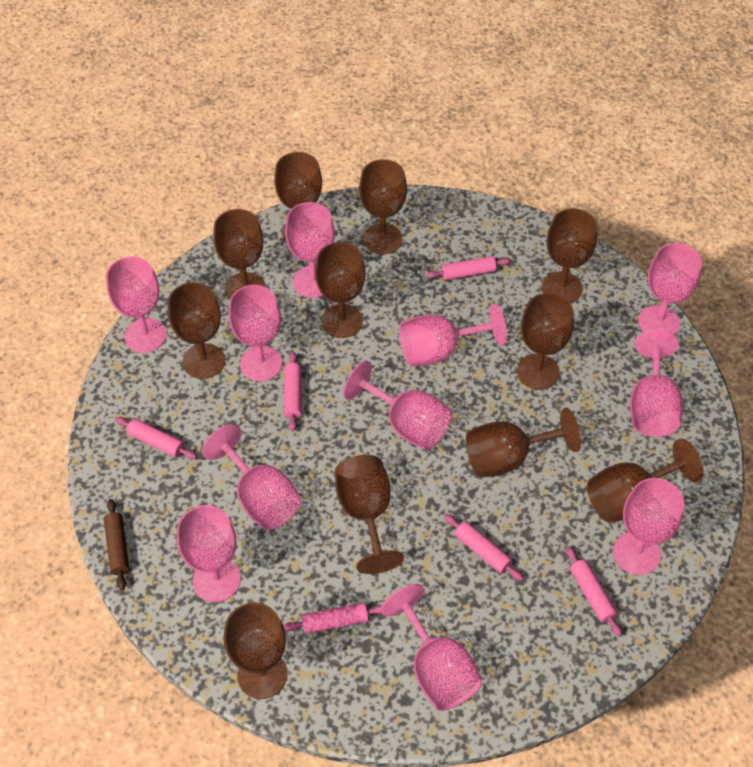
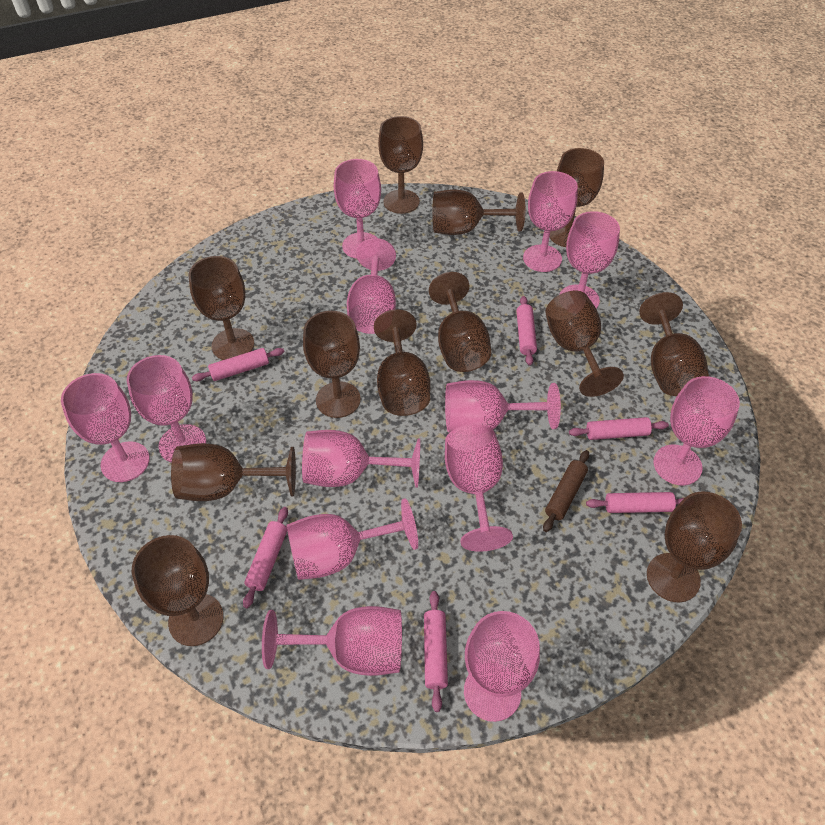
brown goblet: [168,282,225,379] [213,209,266,299] [224,602,287,699] [274,152,322,240] [315,242,366,338] [335,455,404,574] [359,159,407,255] [466,408,581,477] [517,293,574,390] [542,208,597,303] [587,439,704,523] = 11 -> [132,535,224,646] [171,443,296,501] [188,256,254,360] [303,311,361,418] [374,309,430,416] [378,116,423,214] [429,272,491,372] [432,189,525,235] [545,291,624,397] [550,148,604,247] [639,292,709,396] [647,491,742,603] = 12
pink goblet: [106,256,167,353] [177,505,241,602] [202,424,301,530] [229,285,282,381] [285,202,335,298] [343,360,452,450] [380,584,483,711] [399,304,507,366] [613,478,684,575] [630,329,683,437] [638,243,702,335] = 11 -> [61,373,150,482] [127,355,206,463] [262,606,402,676] [287,498,418,580] [302,430,420,488] [334,159,381,259] [347,238,396,334] [445,380,561,432] [445,424,513,552] [464,611,540,722] [523,171,578,272] [559,211,620,309] [653,376,740,486] = 13

